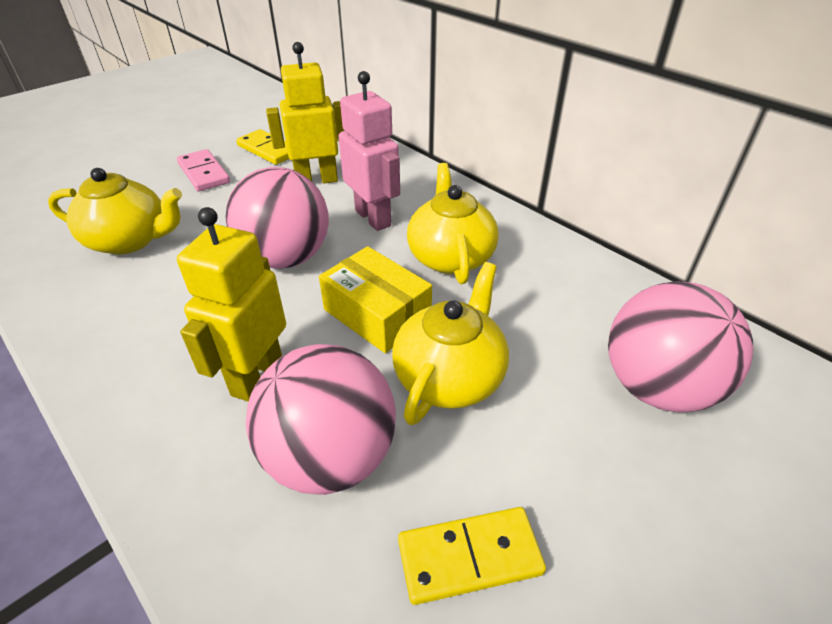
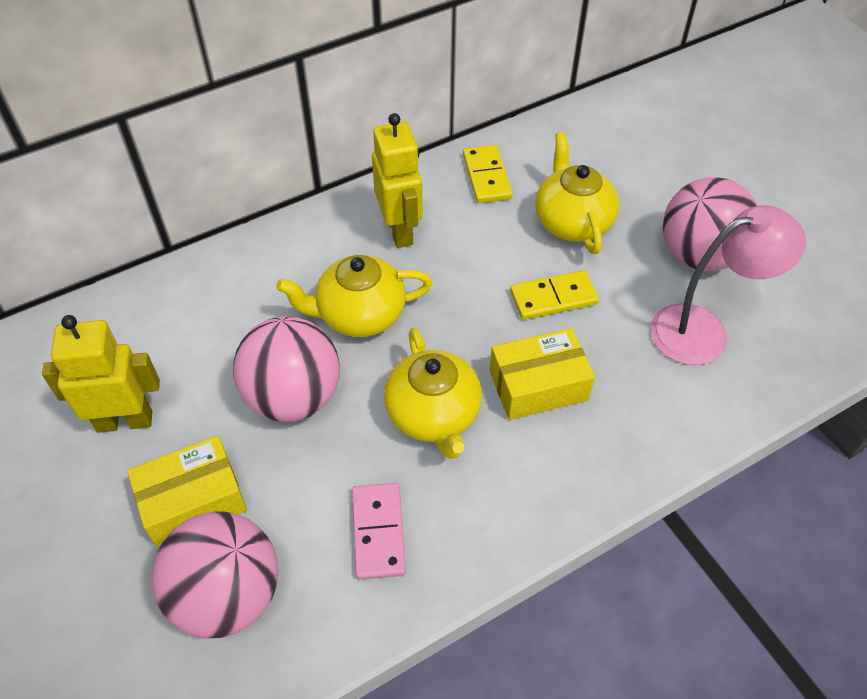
pink lamp: none = 0 -> [650,205,806,365] = 1
pink robot: [339,71,400,231] = 1 -> none = 0
yellow box: [319,246,432,353] = 1 -> [127,435,247,547] [490,328,595,420] = 2

